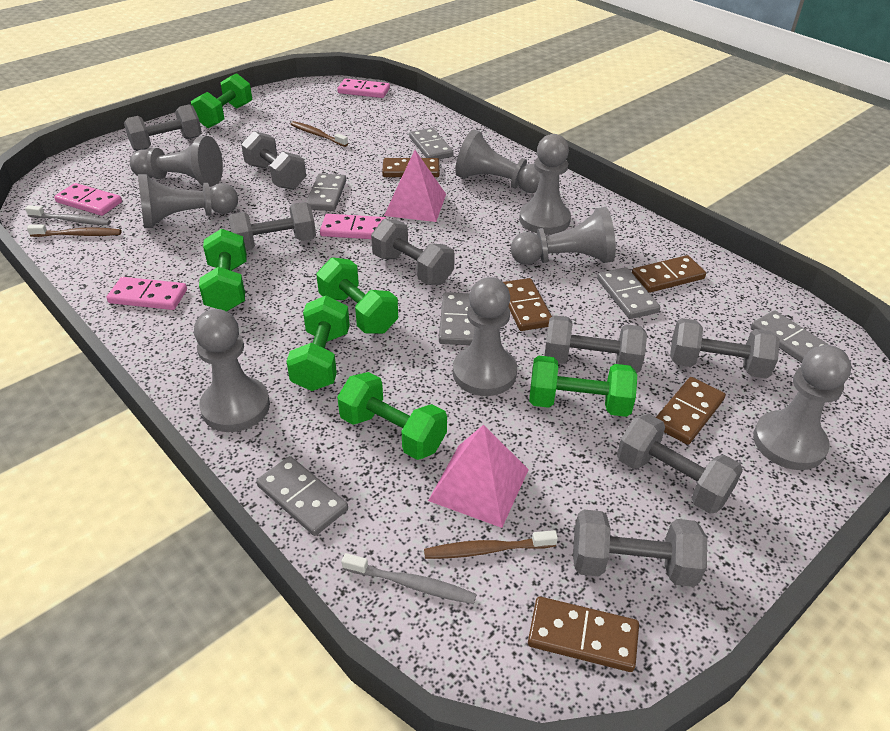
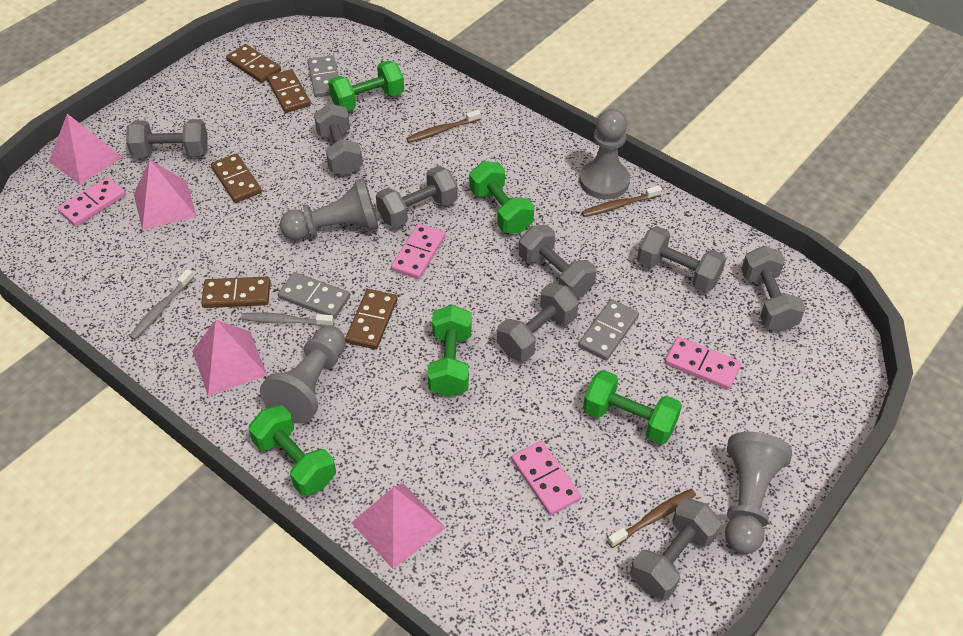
green dumbbell: [191,73,252,128] [199,229,247,312] [286,296,350,391] [316,257,398,334] [337,372,447,460] [529,356,637,417] = 6 -> [248,405,336,496] [328,61,404,111] [428,305,472,397] [469,161,534,233] [583,370,682,445] = 5
grey domino: [256,456,348,536] [306,173,346,211] [409,128,454,159] [439,292,475,345] [597,267,660,319] [751,310,829,363] = 6 -> [278,272,350,319] [308,55,339,97] [578,299,639,360] = 3
grey pawn: [130,136,223,187] [138,174,238,228] [194,309,270,432] [453,277,517,396] [455,130,541,193] [511,207,616,265] [519,134,571,235] [753,345,851,470] = 8 -> [260,326,346,424] [280,178,379,240] [580,109,630,199] [725,432,792,554] = 4
pink pyramid: [384,150,446,222] [428,424,529,528] = 2 -> [49,114,122,185] [134,160,197,230] [192,320,267,396] [351,483,445,569] = 4

